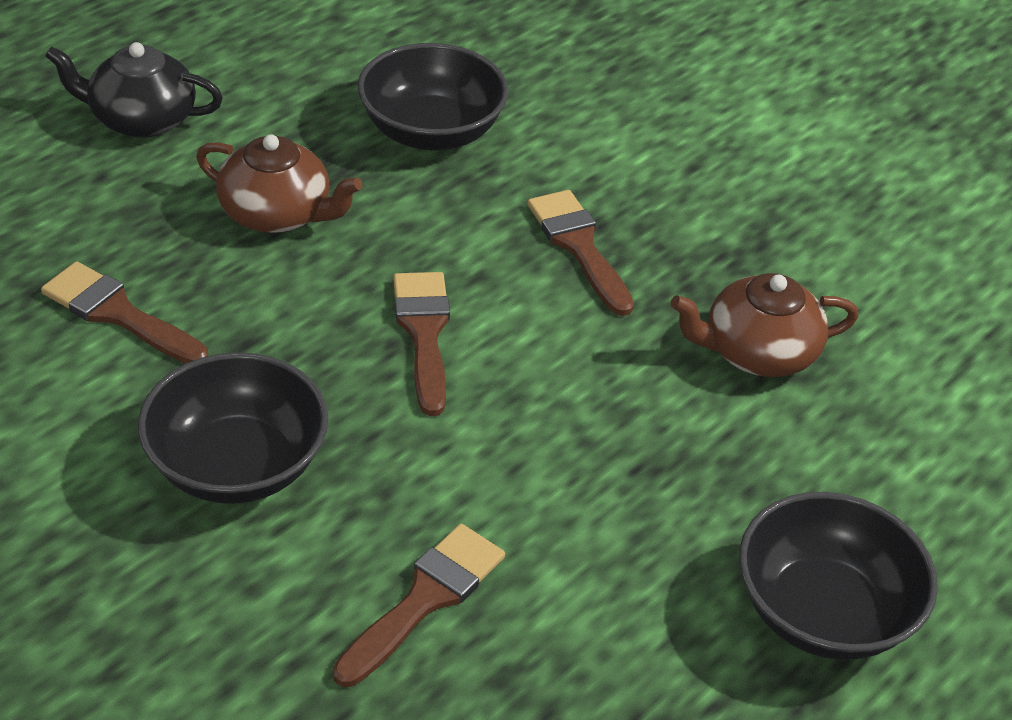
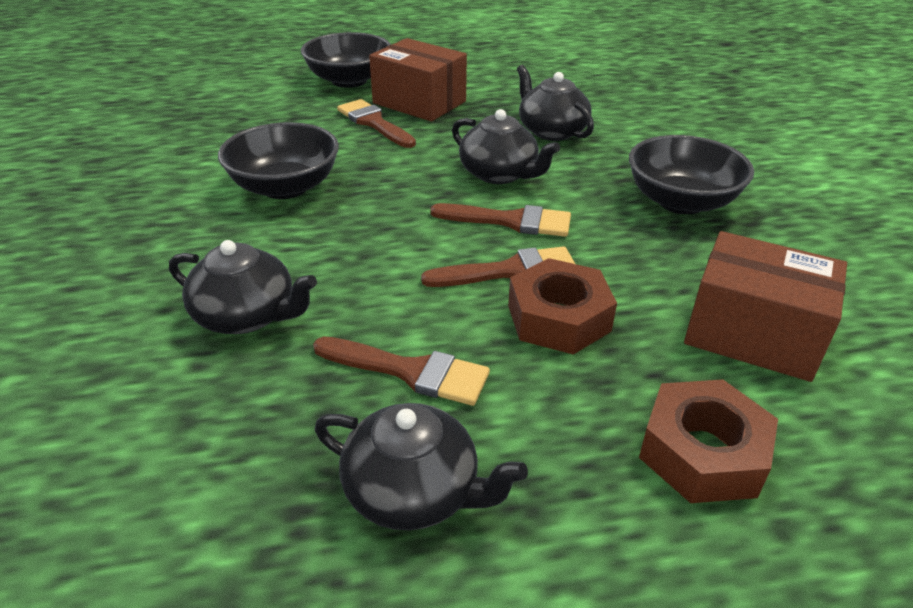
black teapot: [45,42,223,138] = 1 -> [169,240,317,334] [315,403,528,530] [452,109,560,184] [517,65,594,141] = 4
brown box: none = 0 -> [369,38,467,122] [684,231,847,382] = 2
brown nut: none = 0 -> [508,258,617,355] [639,379,778,503] = 2
brown teapot: [196,134,362,233] [671,273,858,377] = 2 -> none = 0

